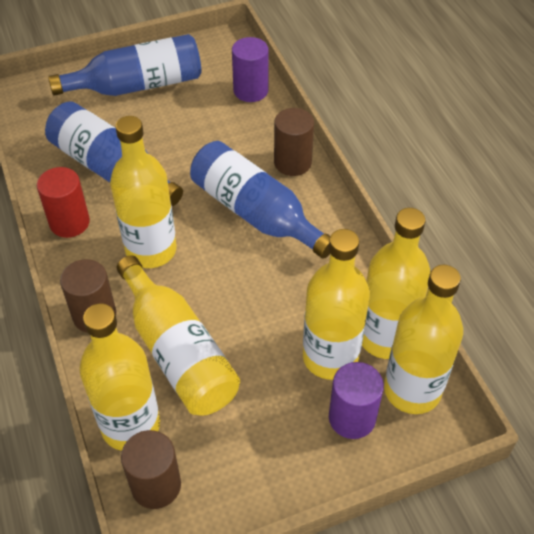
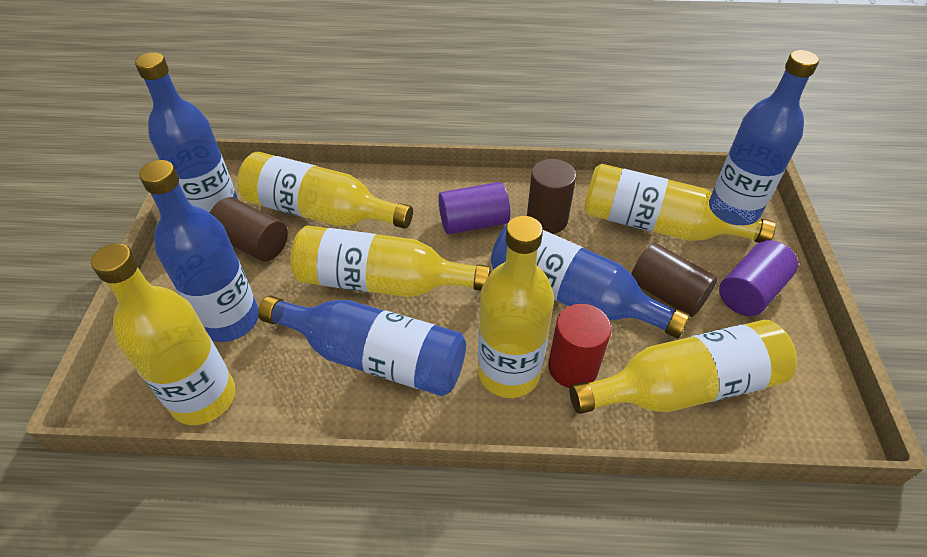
blue bottle: [45,101,183,206] [48,34,201,96] [190,141,330,259] = 3 -> [135,52,238,213] [139,160,259,342] [258,296,466,396] [491,225,690,338] [712,50,819,219] = 5

